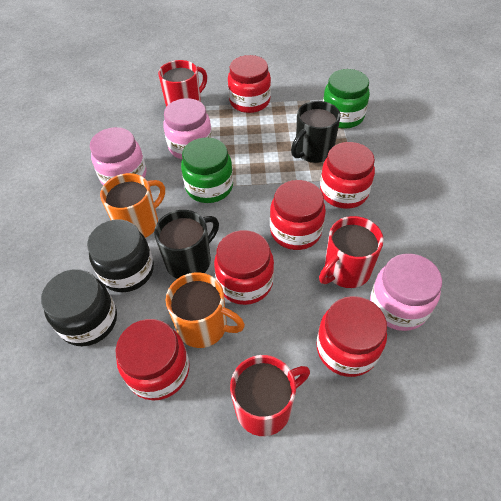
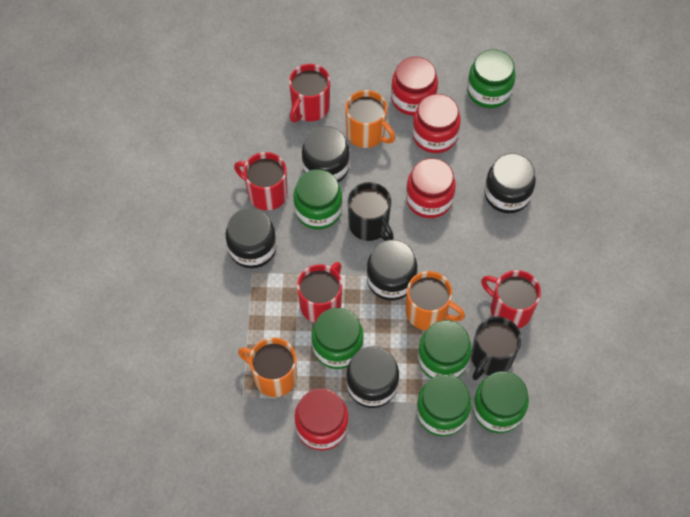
black jar: [41,269,117,346] [87,220,154,292] = 2 -> [226,208,277,268] [302,126,350,182] [346,346,399,408] [366,240,417,301] [484,153,536,213] = 5
green jar: [181,138,233,203] [323,69,370,129] = 2 -> [294,169,342,229] [312,308,364,369] [416,374,471,436] [418,320,472,379] [467,49,515,108] [473,371,529,433] = 6
orange mug: [100,173,165,238] [166,272,245,348] = 2 -> [238,338,297,397] [345,90,395,148] [406,271,465,330] = 3
pink jar: [90,127,146,185] [163,98,212,159] [370,254,442,331] = 3 -> none = 0
red jar: [116,319,189,401] [214,230,274,305] [228,55,271,113] [270,180,326,250] [316,296,387,377] [320,142,375,209] = 6 -> [295,388,349,451] [391,57,438,116] [406,158,456,218] [412,94,461,153] = 4
red mug: [158,60,207,107] [230,355,310,436] [319,216,384,288] = 3 -> [234,152,288,210] [289,64,330,123] [297,262,342,323] [481,270,541,329] = 4

